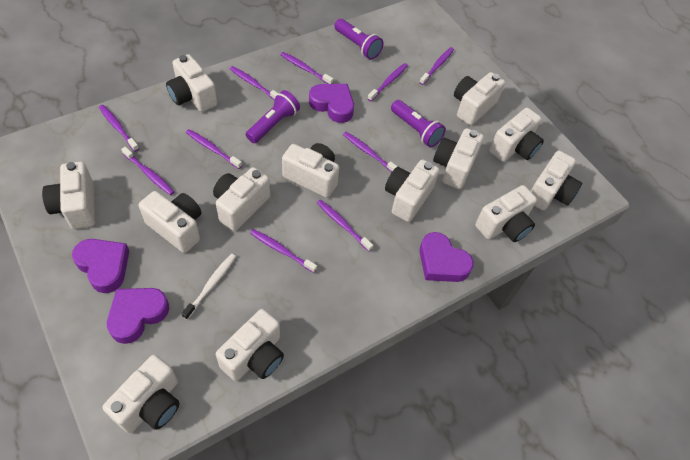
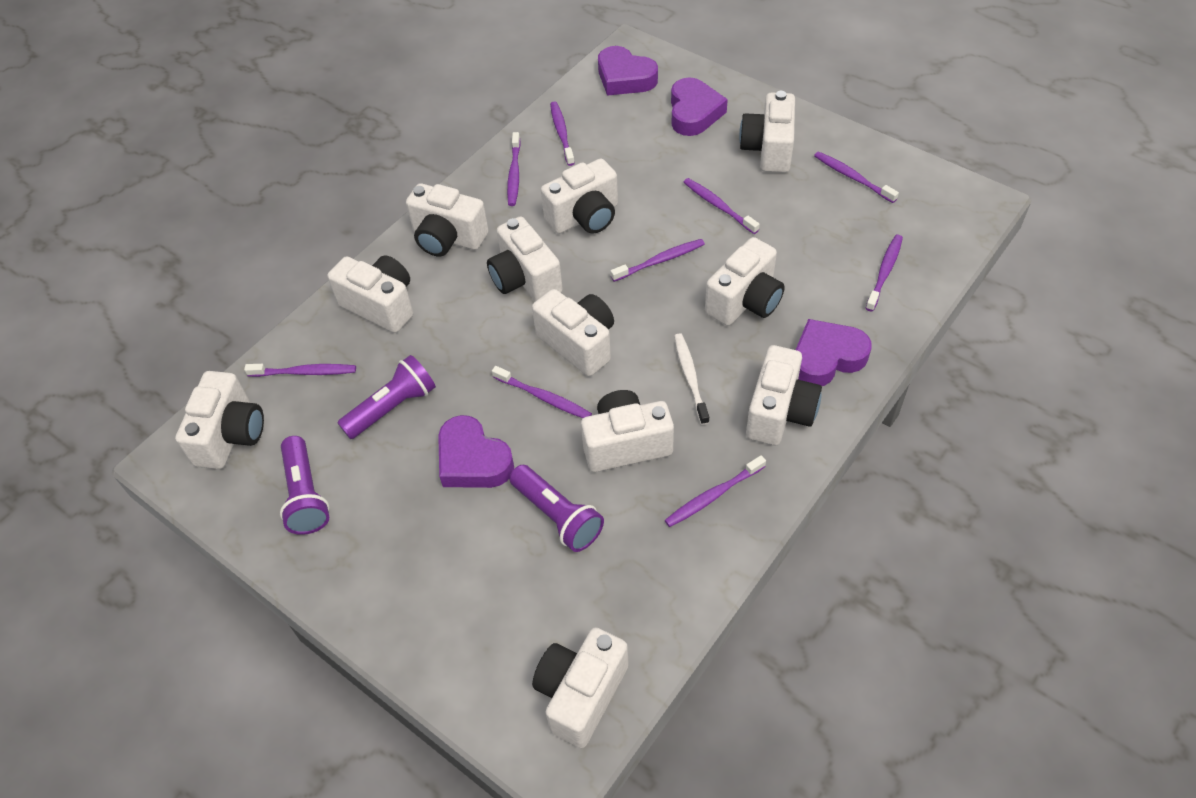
purple toothbrush: [99,105,139,152] [121,147,174,195] [186,129,242,169] [230,66,278,100] [250,229,317,273] [280,52,333,84] [317,200,373,251] [343,132,398,172] [368,63,408,101] [419,47,454,85] = 10 -> [244,364,356,377] [492,366,592,418] [507,132,521,206] [550,101,575,166] [610,239,705,282] [665,455,766,527] [683,178,760,234] [814,151,899,203] [865,235,903,311] = 9
white camera: [42,162,95,229] [102,355,180,433] [139,191,201,253] [166,54,217,112] [213,167,270,231] [216,309,284,381] [282,143,339,198] [385,159,439,222] [433,128,484,189] [454,72,505,125] [475,185,537,242] [489,108,544,162] [531,151,582,210] = 13 -> [175,371,264,469] [327,255,413,333] [406,183,489,257] [487,216,563,301] [532,289,614,376] [532,627,629,748] [541,159,618,234] [581,390,674,472] [705,237,785,326] [739,91,795,173] [746,345,822,445] = 11

